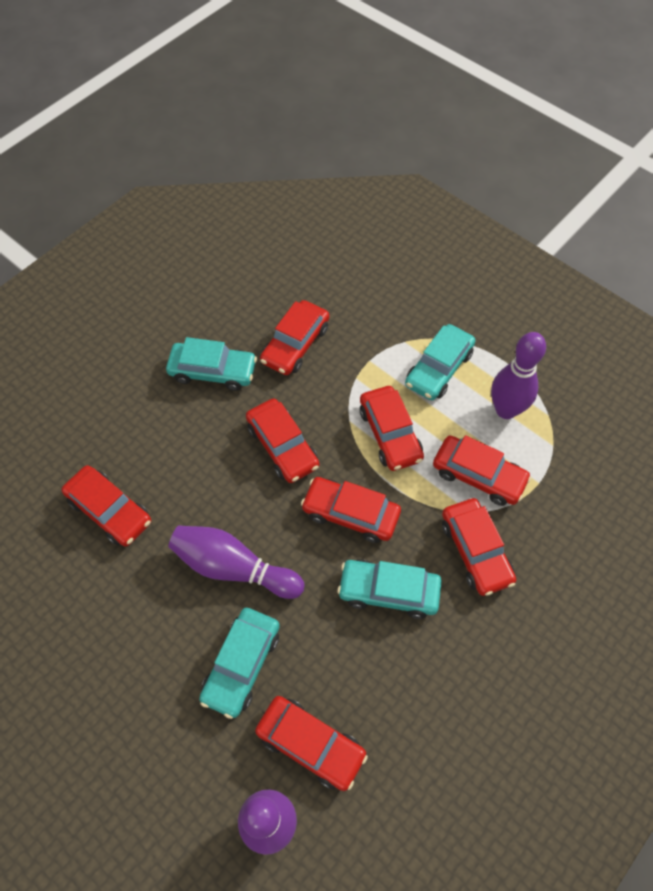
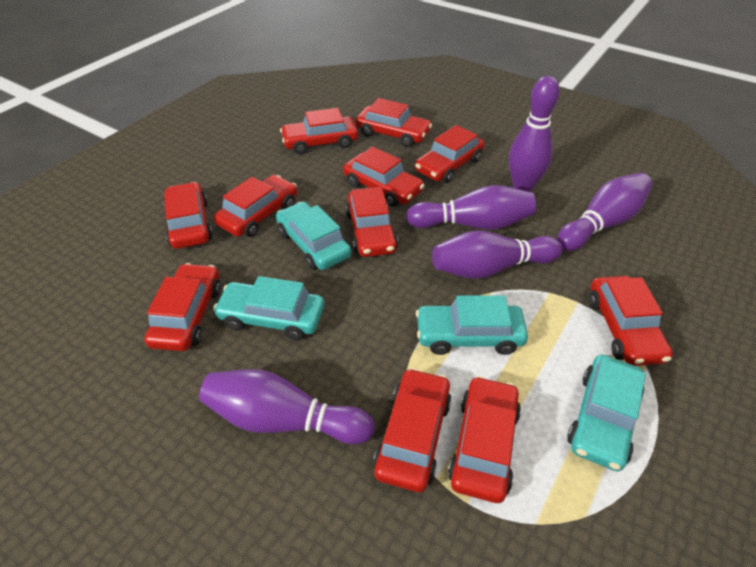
purple bowling pin: [168,525,304,599] [238,789,297,855] [491,332,546,419] = 3 -> [199,369,375,444] [406,185,536,230] [432,231,563,279] [509,76,560,192] [557,173,652,251] = 5
red car: [62,465,151,546] [246,398,319,483] [255,696,368,791] [260,300,329,375] [301,477,401,543] [360,386,424,471] [433,435,531,506] [442,498,516,596] = 8 -> [144,263,221,351] [163,182,213,249] [214,175,297,237] [280,108,358,154] [343,147,425,207] [346,187,398,257] [356,98,432,147] [373,368,452,492] [415,125,485,183] [448,376,521,503] [589,276,673,366] = 11

